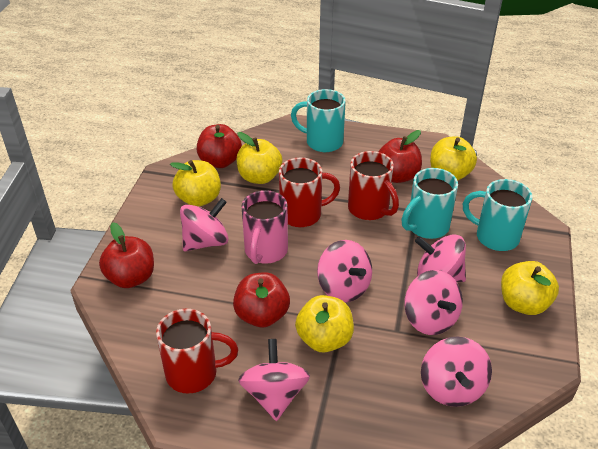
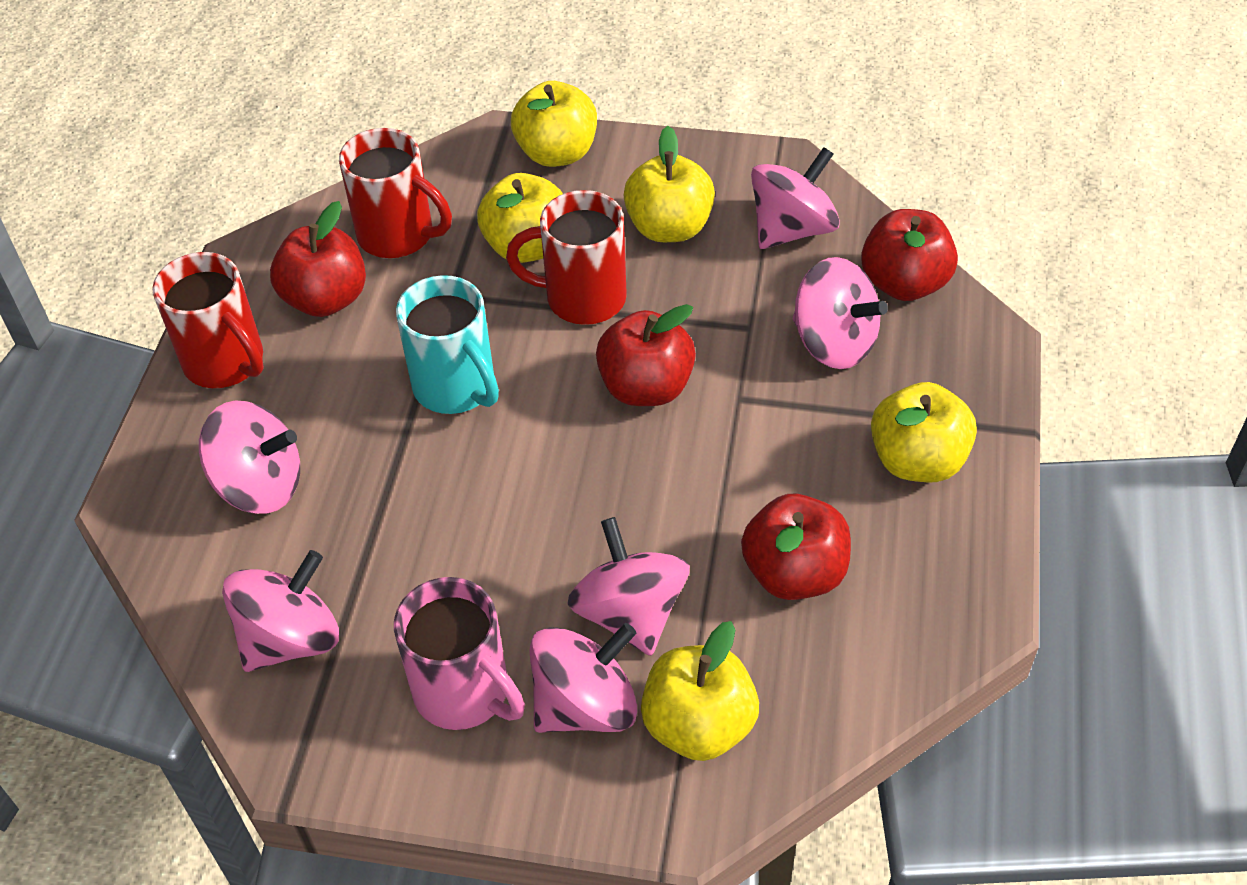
turquoise mug: [291,89,346,152] [401,168,458,239] [463,179,533,251] = 3 -> [396,275,499,414] = 1

